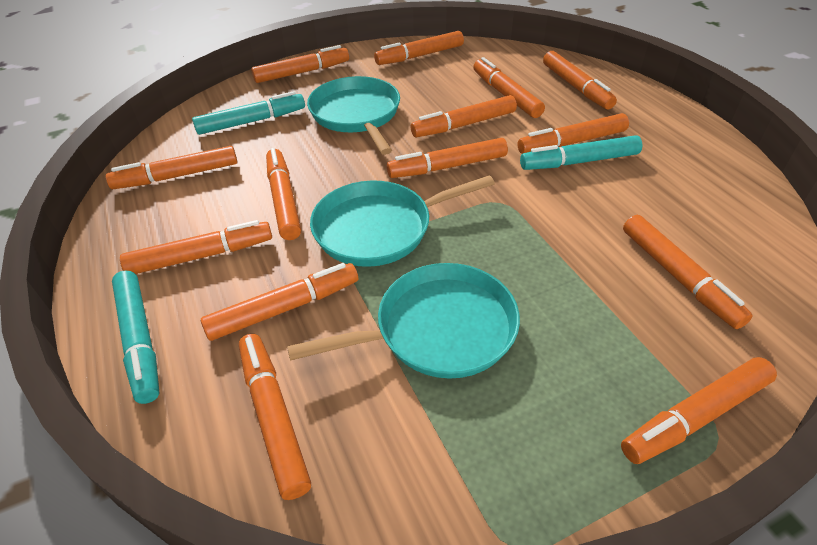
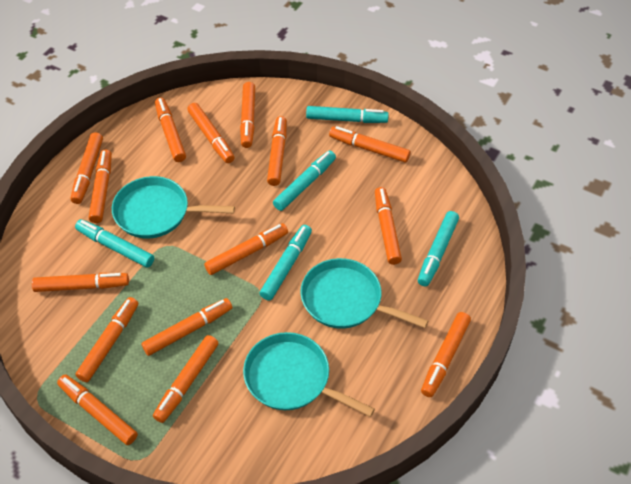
orange marker: [106,146,238,189] [120,220,272,274] [201,263,358,341] [239,334,311,500] [251,45,349,83] [266,148,301,240] [374,31,464,65] [387,138,508,178] [411,95,517,137] [473,57,545,118] [518,113,629,154] [543,51,617,110] [621,357,777,464] [623,215,753,329] = 14 -> [32,273,129,292] [57,375,138,445] [71,132,103,204] [75,297,138,382] [89,150,112,223] [141,298,232,356] [153,335,219,423] [155,98,186,162] [187,103,235,163] [204,223,288,275] [240,82,255,148] [267,116,287,186] [329,126,410,163] [375,187,402,265] [421,312,471,397] = 15
turquoise marker: [112,270,159,404] [192,91,305,135] [520,135,642,170] = 3 -> [75,219,154,268] [260,225,312,301] [273,151,336,211] [306,106,389,123] [418,211,459,286] = 5

